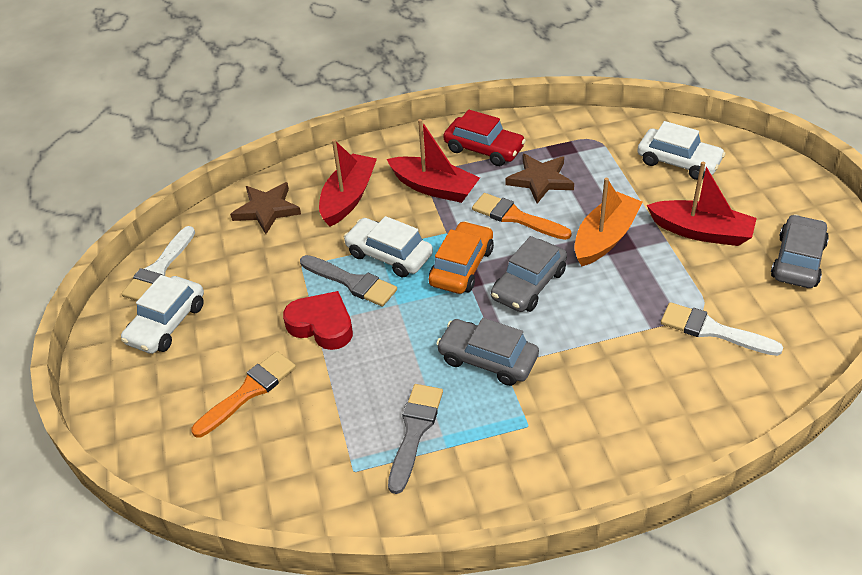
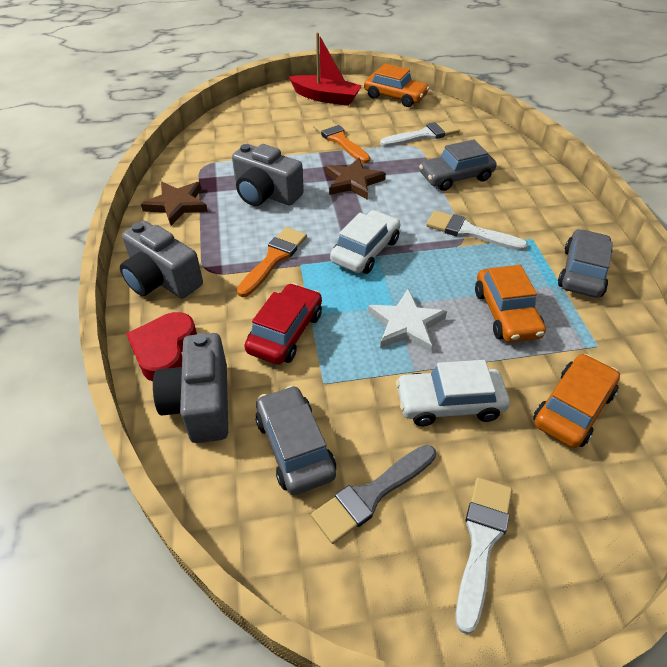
grey brush: [300,255,397,307] [388,384,443,494] = 2 -> [311,445,436,544] = 1
grey camera: none = 0 -> [120,221,203,299] [153,333,228,443] [232,144,304,206] = 3
orange boat: [574,178,642,267] = 1 -> none = 0
orange car: [429,221,494,294] = 1 -> [364,64,429,107] [475,265,546,343] [533,354,620,448] = 3
red boat: [319,139,377,227] [387,119,480,203] [647,162,757,246] = 3 -> [289,32,362,106] = 1
white brush: [121,226,195,301] [661,302,783,356] = 2 -> [380,120,460,147] [426,210,528,251] [455,477,512,634] = 3
white car: [121,275,204,354] [344,216,433,278] [637,121,726,180] = 3 -> [330,210,401,274] [396,360,510,426] = 2
white star: none = 0 -> [368,289,447,352] = 1

